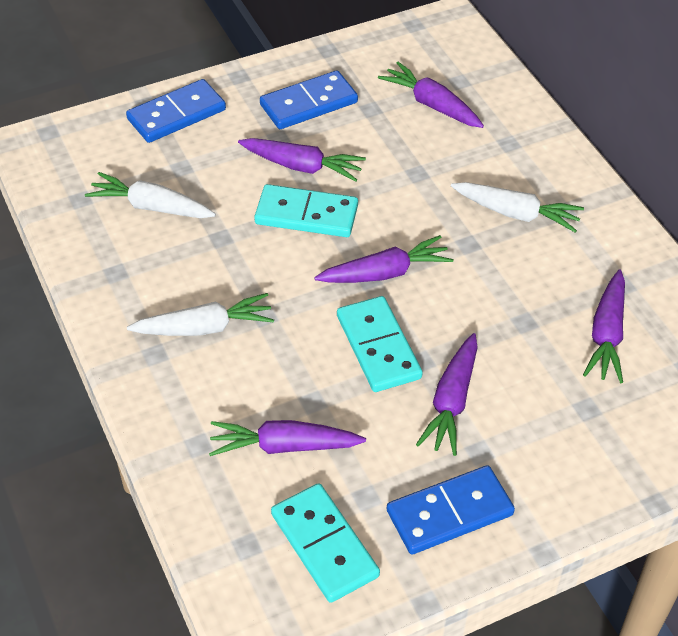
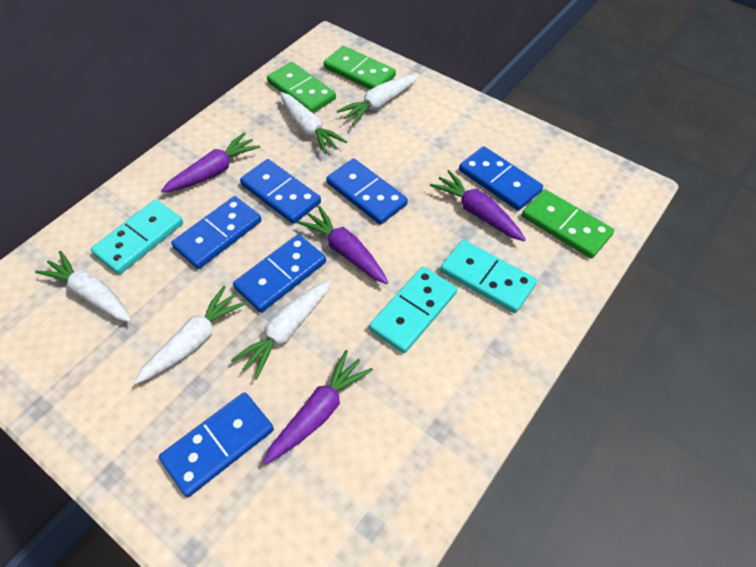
blue domino: [126,79,226,143] [260,70,358,129] [387,465,515,554] = 3 -> [159,392,274,497] [171,196,262,269] [233,234,326,313] [240,159,321,224] [326,159,408,225] [459,146,543,211] = 6
green domino: none = 0 -> [267,62,336,113] [324,46,396,90] [522,189,614,259] = 3
purple carrot: [209,420,366,456] [238,138,366,182] [314,235,453,283] [378,62,484,128] [416,333,478,456] [583,269,625,383] = 6 -> [161,132,260,193] [263,350,373,464] [297,206,388,284] [430,170,526,241] = 4
white carrot: [85,172,216,218] [127,293,274,336] [451,182,584,232] = 3 -> [35,251,132,322] [134,286,247,384] [231,280,331,380] [280,92,347,154] [337,75,419,125] = 5

